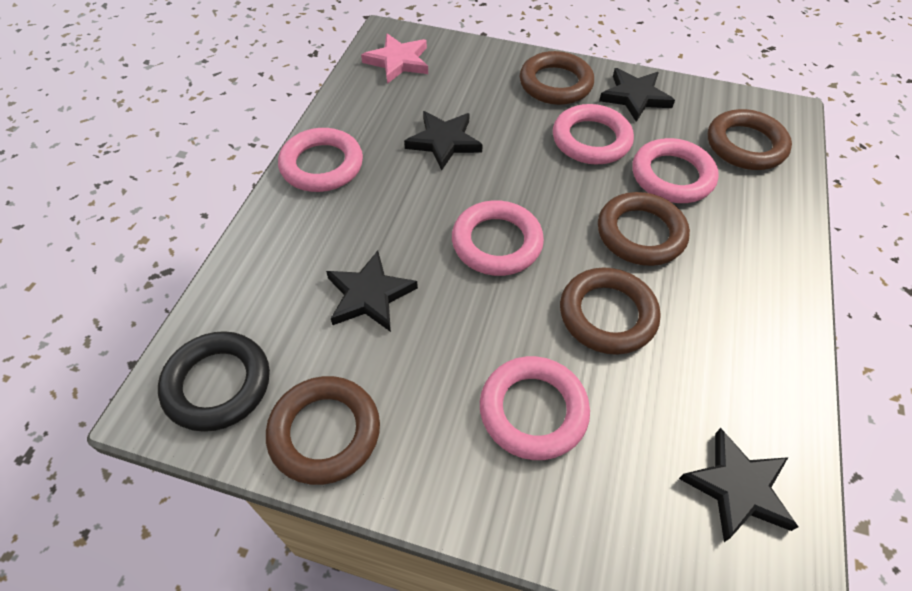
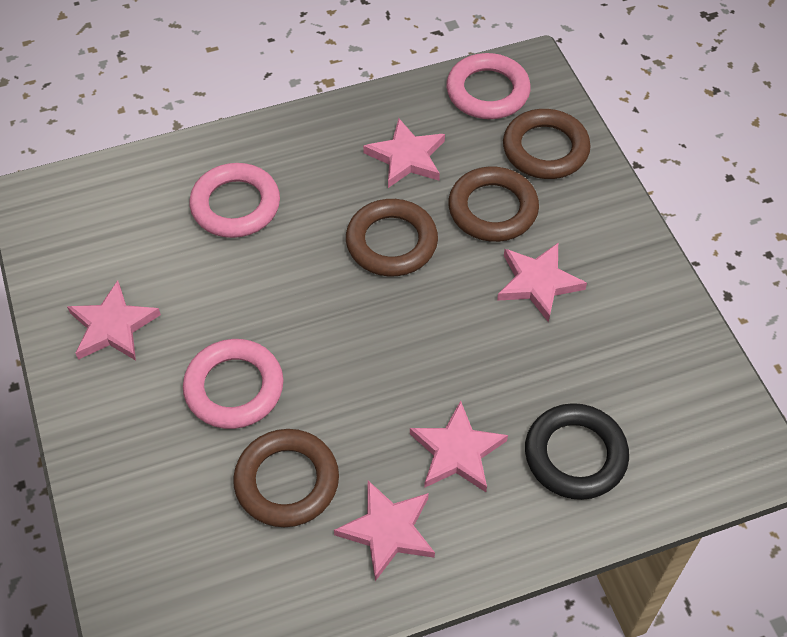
black star: [326,251,418,332] [404,111,483,171] [599,68,675,122] [679,428,798,542] = 4 -> none = 0
brown ring: [266,376,380,485] [520,51,594,105] [560,267,661,355] [598,192,690,266] [708,109,792,170] = 5 -> [233,429,339,527] [346,199,438,276] [448,167,539,242] [503,109,591,179] = 4
pink ring: [278,128,363,192] [452,200,544,276] [480,356,590,460] [553,104,634,165] [632,138,719,203] = 5 -> [183,339,284,429] [189,163,280,238] [446,53,531,119] = 3
pink star: [361,33,428,84] = 1 -> [67,280,161,361] [334,481,435,581] [363,118,445,188] [410,401,508,492] [497,243,587,322] = 5

